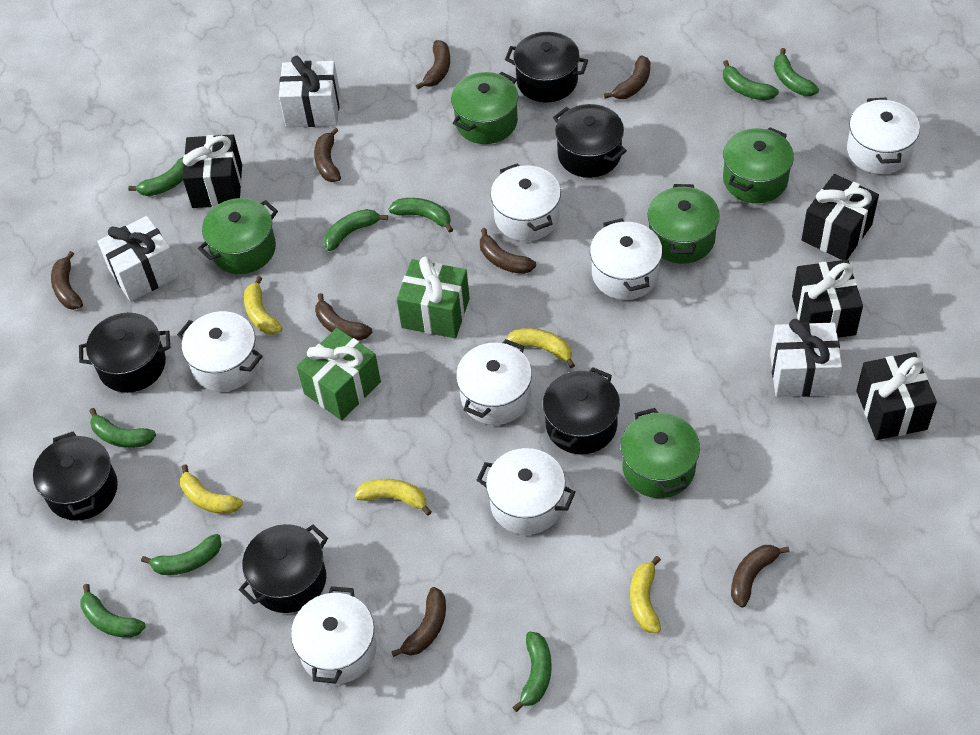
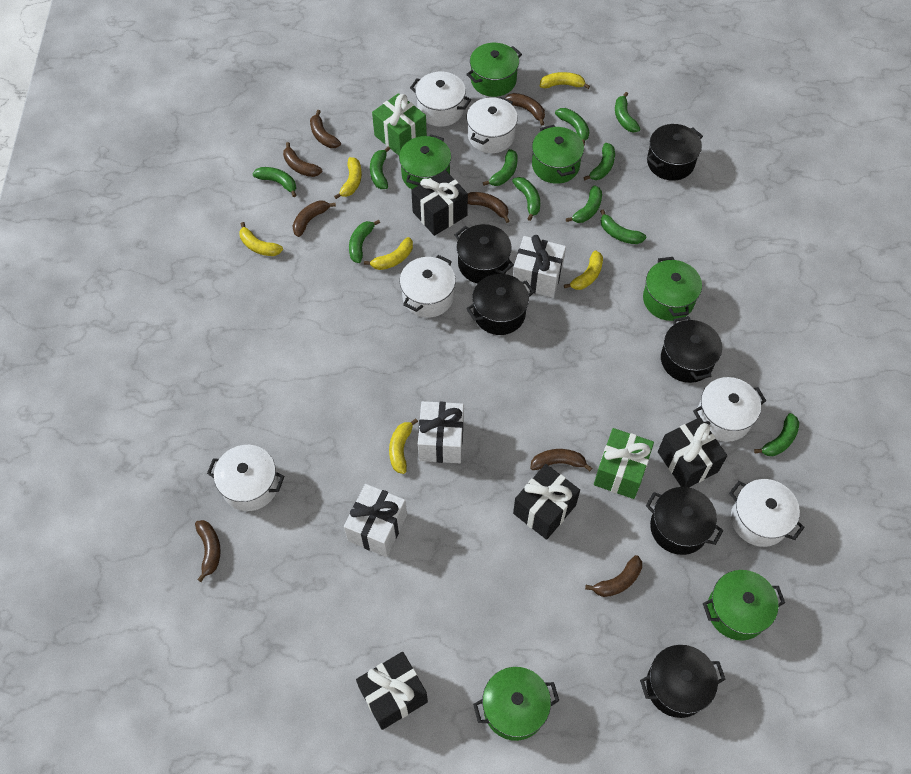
green banana: [80,584,146,638] [89,408,156,448] [128,157,184,196] [141,534,221,575] [324,209,388,251] [389,198,453,233] [513,632,551,712] [723,60,779,101] [774,48,819,96] = 9 -> [252,167,296,197] [349,220,380,263] [370,146,390,189] [483,149,518,186] [512,177,540,221] [555,108,589,145] [566,185,602,223] [583,143,615,180] [600,209,646,244] [615,92,640,133] [754,413,799,456] = 11
green pot: [198,198,278,274] [451,72,518,144] [621,408,700,498] [648,184,720,264] [723,127,794,203] = 5 -> [399,134,451,189] [466,43,522,97] [473,667,559,741] [532,125,584,184] [643,257,702,321] [703,570,785,641] = 6
white pot: [177,311,263,392] [291,586,377,684] [456,339,532,425] [477,448,576,535] [490,163,561,241] [590,218,663,300] [847,98,920,174] = 7 -> [207,445,284,511] [400,255,456,318] [410,72,471,127] [467,97,518,153] [693,377,766,442] [729,479,805,547] = 6
yellow banana: [180,464,243,514] [244,276,282,335] [355,479,431,516] [506,328,575,368] [630,556,661,633] = 5 -> [239,222,283,256] [334,157,362,199] [364,237,413,270] [389,418,418,474] [540,72,590,89] [564,250,603,290] = 6

